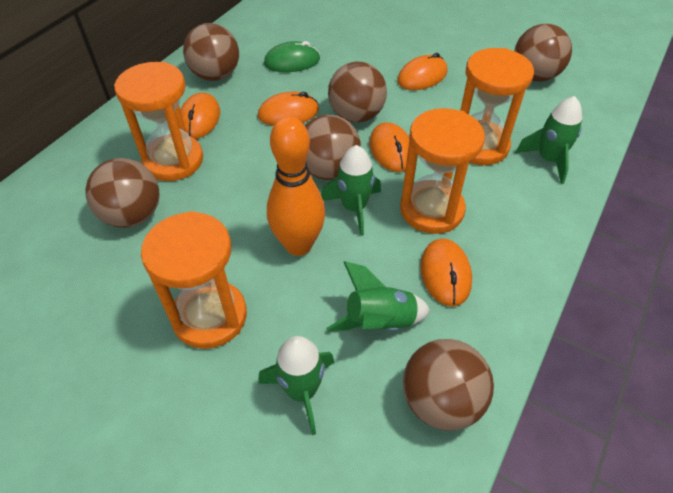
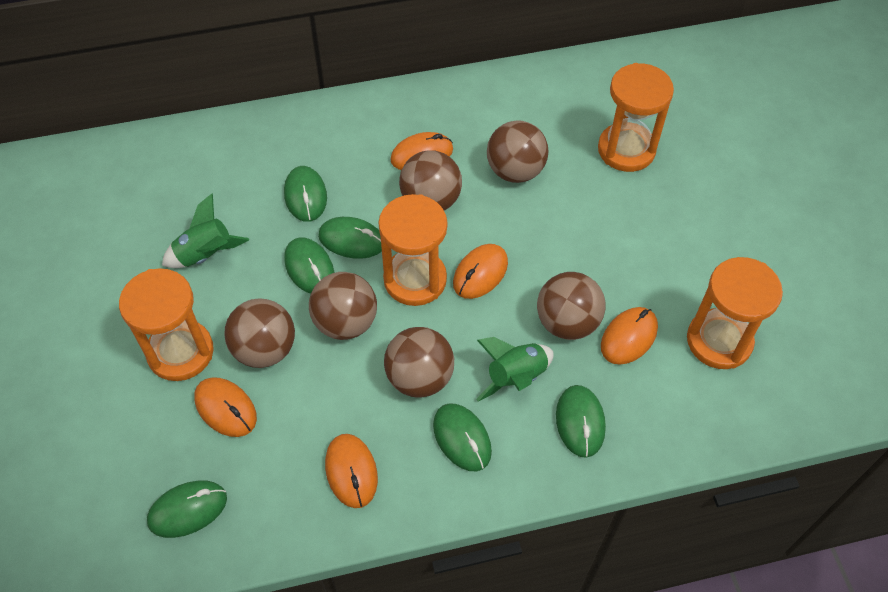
green mouse: [264,41,320,72] = 1 -> [147,480,227,538] [284,166,327,222] [284,237,334,294] [318,217,382,259] [433,403,492,471] [556,385,606,458] = 6
green rocket: [258,336,335,435] [321,145,381,236] [326,261,430,331] [515,96,582,184] = 4 -> [162,193,249,268] [476,337,554,401] = 2
orange bowling pin: [267,116,325,256] = 1 -> none = 0

